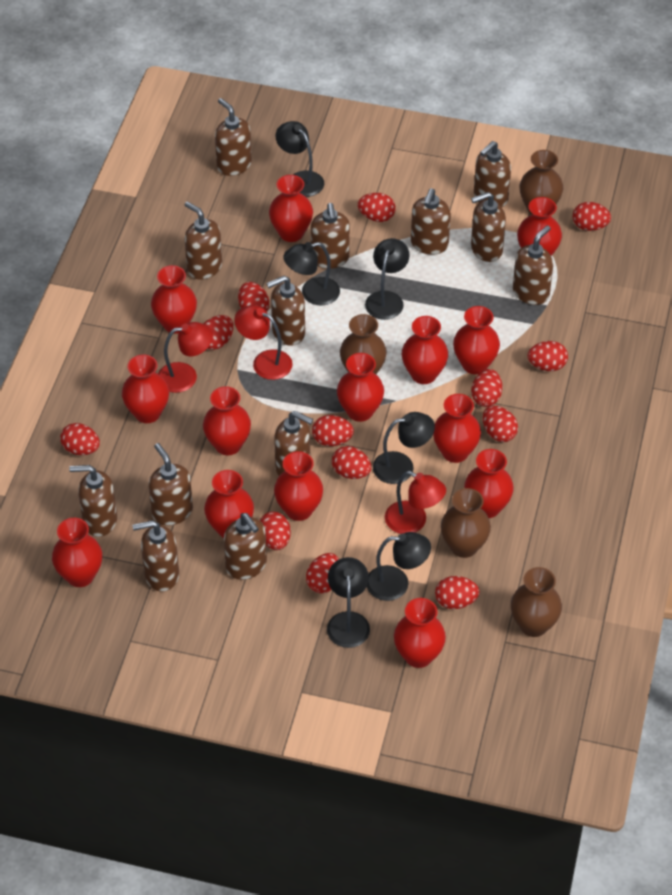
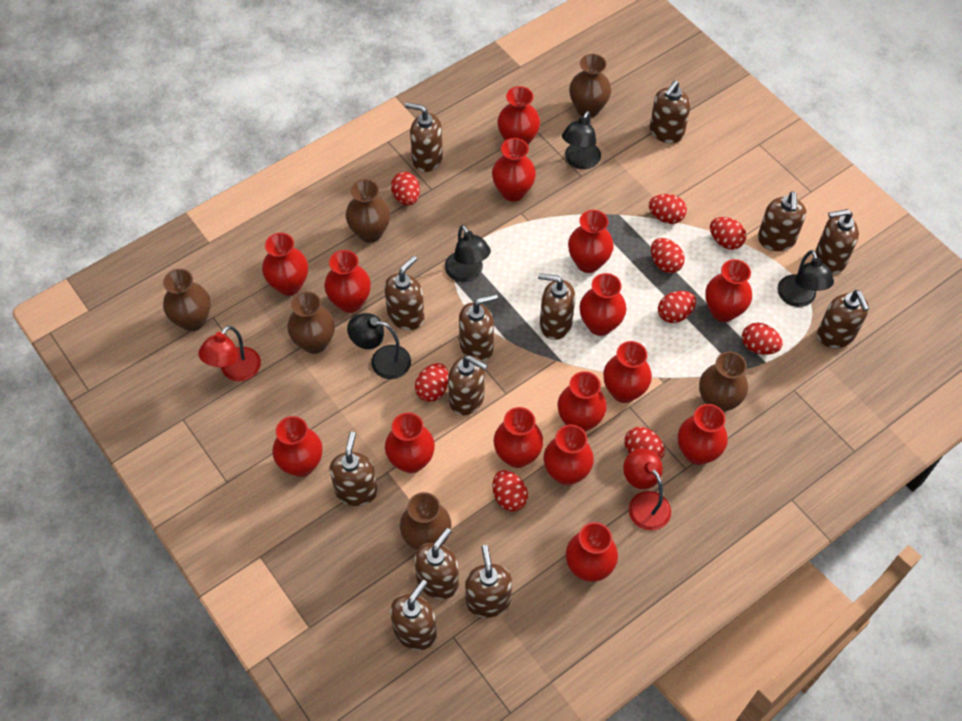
black lamp: [275,121,324,197] [283,242,340,305] [327,557,370,648] [365,238,410,320] [367,532,431,601] [373,412,435,484] = 6 -> [347,313,411,379] [445,225,491,282] [562,111,601,169] [777,250,834,307] = 4
brown vase: [340,314,387,374] [441,488,491,558] [511,567,562,637] [520,150,563,215] = 4 -> [163,269,211,331] [287,291,335,354] [346,179,390,243] [400,492,451,550] [569,54,611,118] [699,352,748,412] = 6
red egg: [60,423,100,455] [204,315,234,350] [238,282,269,312] [260,512,291,550] [306,553,339,593] [312,415,354,446] [332,446,371,479] [358,193,396,222] [435,576,480,609] [471,369,502,407] [483,406,518,442] [528,341,568,371] [573,202,611,231] = 13 -> [391,172,420,206] [415,363,449,402] [493,470,528,511] [624,427,665,459] [649,194,687,224] [651,238,685,273] [658,291,696,323] [710,217,746,250] [742,323,783,355] = 9
red lamp: [158,322,213,393] [234,305,293,380] [385,471,446,534] = 3 -> [198,326,261,381] [623,448,671,531] = 2
red vase: [52,518,102,587] [122,354,169,423] [151,265,197,334] [203,386,251,455] [204,470,254,538] [269,175,313,242] [274,451,323,521] [337,353,384,422] [394,598,446,668] [402,316,448,384] [433,394,481,463] [453,306,500,374] [464,449,514,518] [517,197,562,256] = 14 -> [262,233,308,296] [272,416,323,477] [324,250,371,313] [385,412,435,473] [492,138,536,202] [493,407,543,468] [497,86,540,145] [544,425,594,485] [557,371,607,432] [566,522,618,582] [568,210,614,273] [579,273,627,336] [603,341,652,403] [678,404,728,465] [705,259,752,322] = 15

